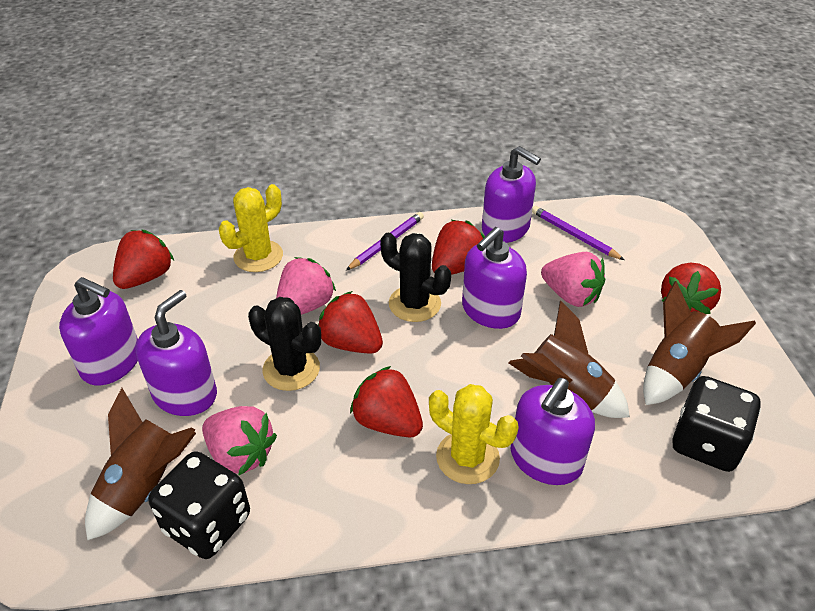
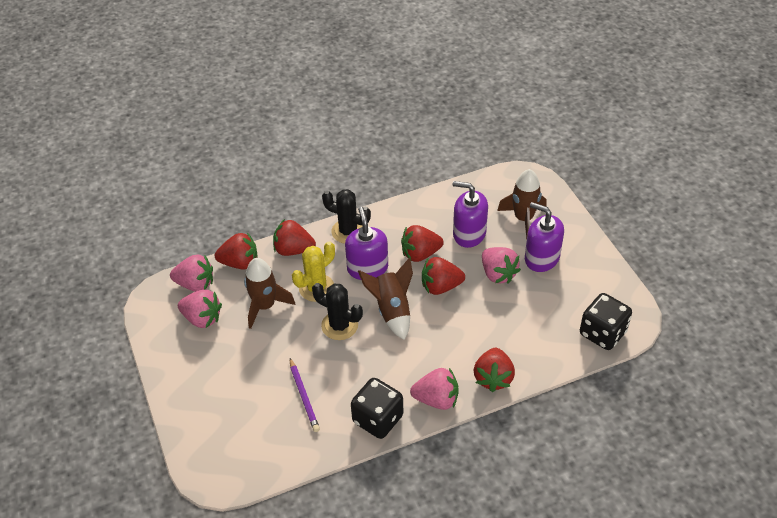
pink strawberry: [202,406,277,476] [276,257,336,315] [541,252,605,307] = 3 -> [170,255,213,292] [178,289,222,328] [410,368,459,410] [482,247,521,284] = 4
purple pencil: [346,212,424,271] [532,206,624,260] = 2 -> [290,358,320,432] = 1
purple soap dispenser: [59,277,138,386] [136,290,217,416] [462,227,527,329] [482,146,541,243] [511,378,595,485] = 5 -> [345,207,388,280] [453,181,488,248] [525,202,564,272] = 3
yellow cactus: [219,184,283,272] [429,384,519,484] = 2 -> [292,242,335,302] = 1

